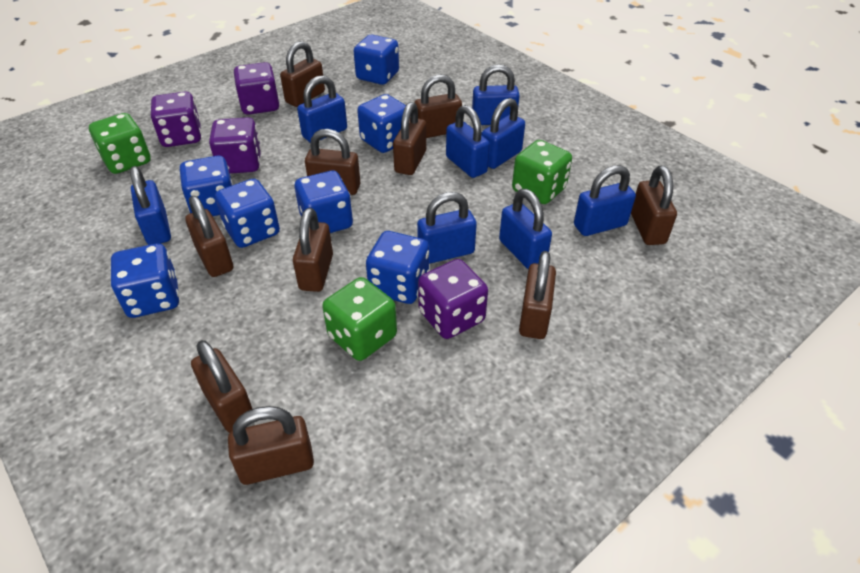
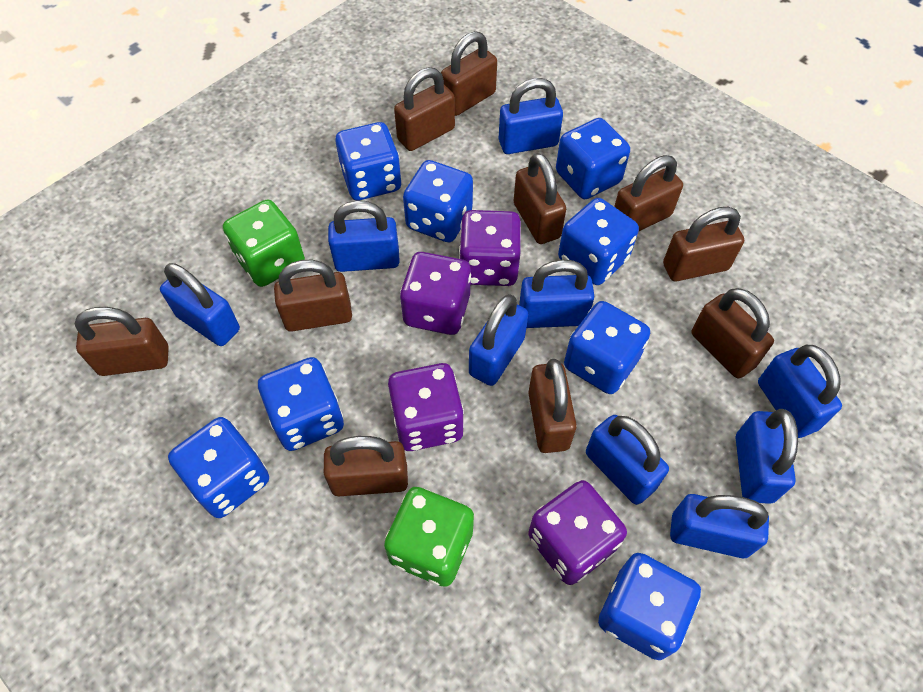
blue dice: [111,243,179,318] [179,155,233,216] [215,179,280,248] [295,171,353,233] [354,35,399,85] [357,94,406,153] [366,231,429,304] = 7 -> [168,417,269,518] [258,357,344,451] [335,122,401,200] [403,160,473,242] [556,118,630,199] [558,198,639,285] [564,301,650,394] [598,553,701,660] = 8
blue padlock: [130,166,171,245] [297,75,347,143] [417,192,477,264] [446,105,490,178] [472,64,520,125] [481,98,525,169] [499,189,552,269] [574,165,636,236] = 8 -> [160,263,240,346] [328,200,400,272] [469,294,528,386] [498,78,563,154] [519,259,594,328] [586,415,669,505] [670,494,769,558] [736,409,798,504] [758,345,842,438] = 9
green dice: [89,113,151,174] [322,277,397,361] [512,140,572,204] = 3 -> [223,200,305,287] [384,487,474,587] = 2

